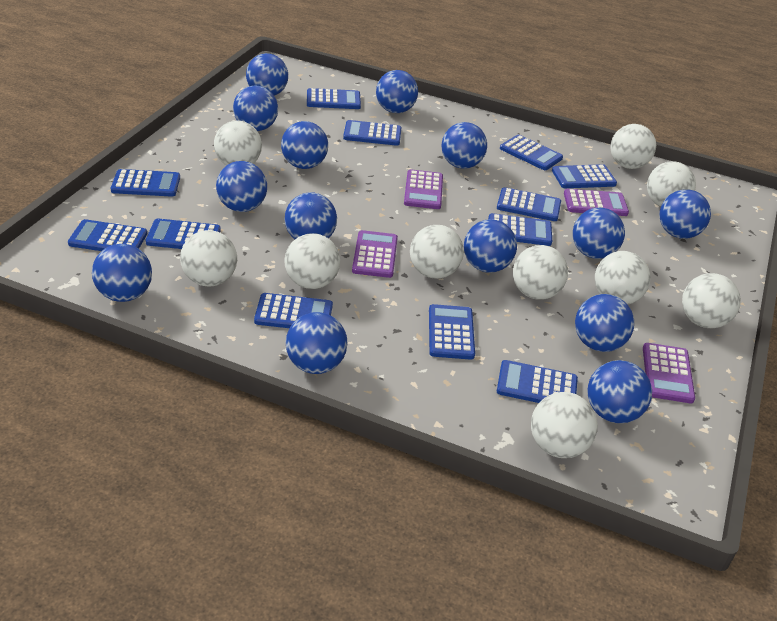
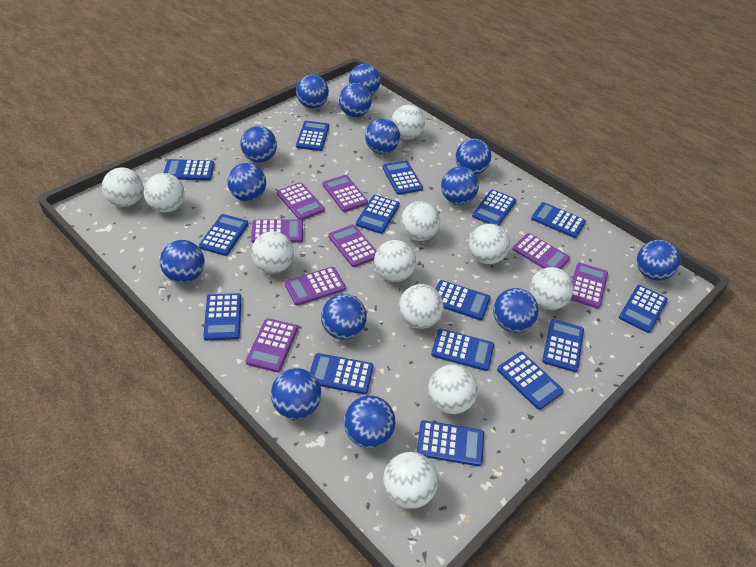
blue calculator: [68,219,147,251] [111,169,180,197] [146,219,221,249] [254,293,333,328] [307,88,361,109] [343,120,402,146] [429,304,475,360] [488,213,552,246] [497,187,561,221] [497,360,578,403] [500,135,563,170] [552,164,617,188] = 12 -> [164,159,214,181] [199,214,249,256] [203,293,241,341] [296,121,329,151] [310,353,374,395] [356,195,400,234] [382,160,423,195] [417,420,484,466] [431,329,494,371] [436,280,491,320] [472,189,516,226] [497,352,564,410] [531,202,586,238] [542,319,584,372] [619,285,668,333] = 15
purple calculator: [352,230,398,278] [404,169,443,209] [564,189,629,216] [643,343,695,403] = 4 -> [246,318,298,372] [251,219,303,243] [277,182,325,220] [284,267,346,305] [322,175,368,212] [328,225,376,267] [512,233,570,269] [570,263,608,309] = 8
white ball: [180,230,237,286] [214,121,262,166] [285,233,340,289] [410,225,464,279] [513,245,568,300] [531,392,598,458] [595,251,651,305] [610,124,656,169] [647,161,696,207] [682,273,741,328] = 10 -> [102,167,144,207] [144,173,185,213] [251,231,294,274] [374,240,416,282] [383,452,438,509] [391,105,425,140] [399,284,444,329] [401,201,440,241] [428,364,478,414] [469,224,510,264] [529,267,573,310] = 11

